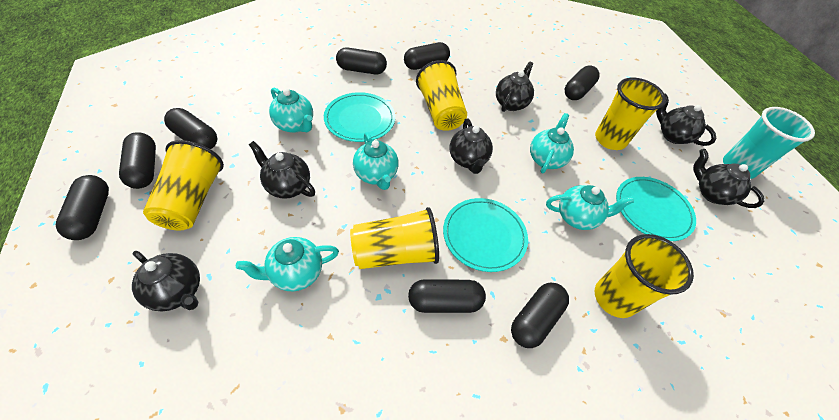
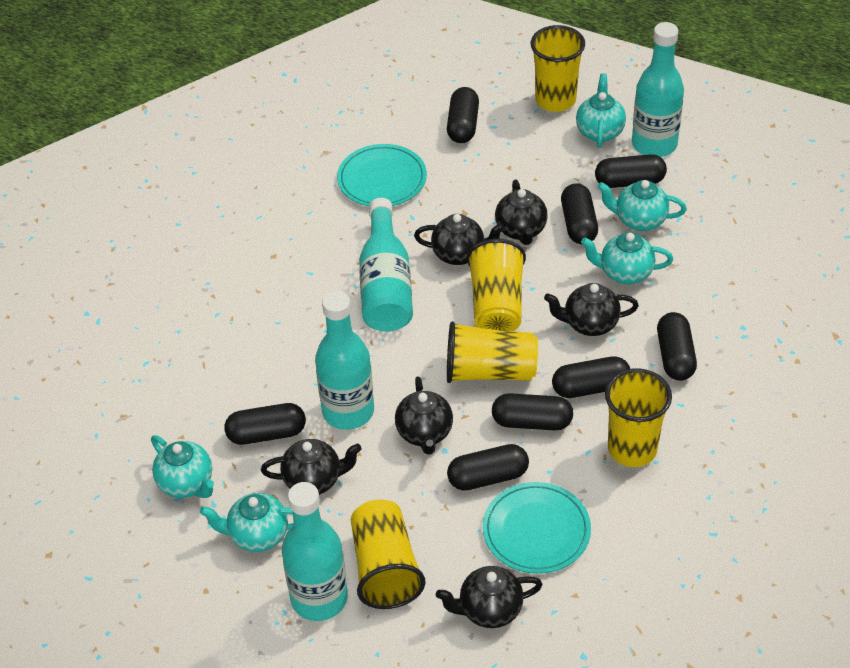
turquoise bottle: none = 0 -> [282,482,348,621] [315,291,374,430] [359,198,413,332] [632,22,684,157] = 4
turquoise cup: [723,107,815,179] = 1 -> none = 0
turquoise plate: [324,92,395,142] [443,198,528,272] [616,177,696,241] = 3 -> [337,144,427,206] [483,482,591,574] = 2

